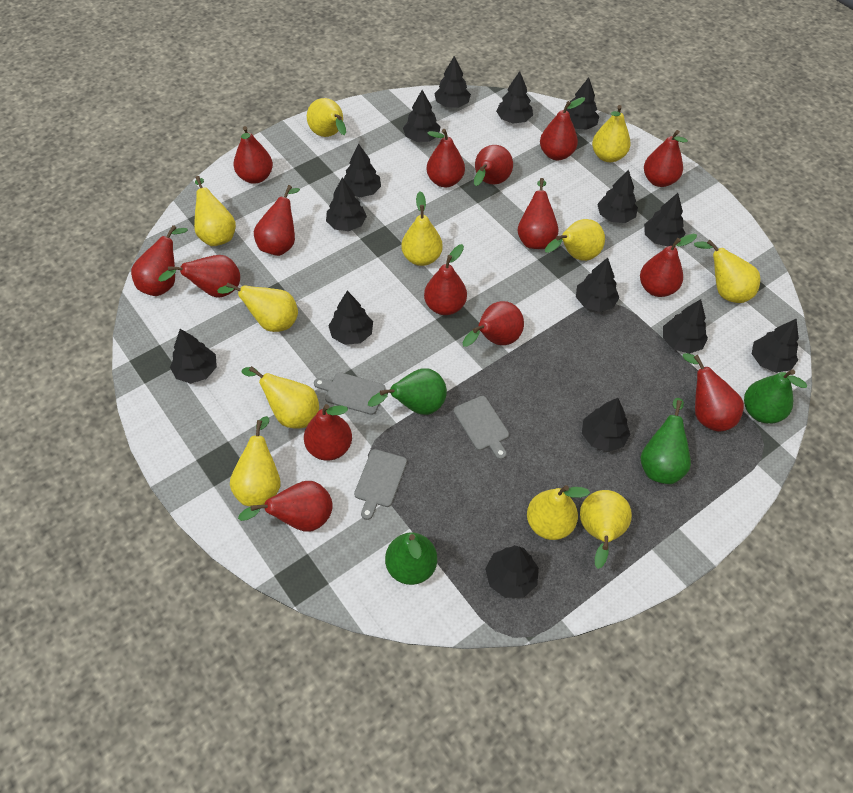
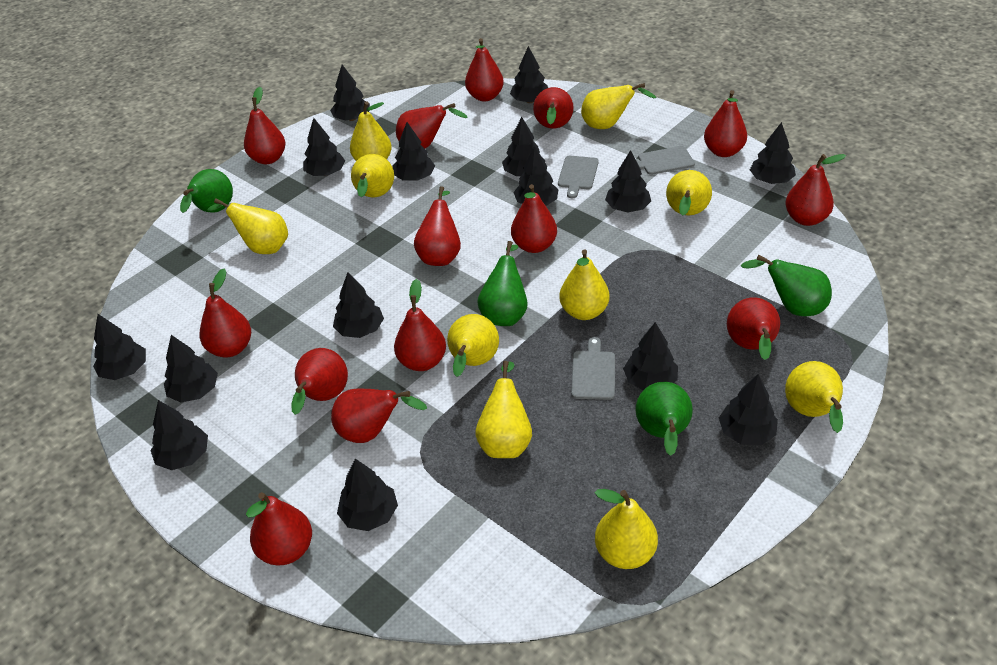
red pear: [131,225,188,296] [158,255,240,298] [234,126,273,184] [238,481,333,532] [254,185,300,256] [304,404,352,461] [424,244,467,315] [427,129,465,187] [463,301,524,347] [474,145,513,186] [517,178,558,249] [540,97,585,160] [640,234,697,297] [644,130,688,187] [682,353,744,432] = 15 -> [200,268,251,358] [244,87,286,164] [246,492,312,565] [291,348,348,415] [331,388,427,443] [394,279,446,371] [396,103,468,149] [414,186,461,266] [465,38,504,101] [511,184,557,253] [533,87,574,129] [704,90,747,157] [727,297,780,360] [785,154,846,226] = 14
yellow pear: [194,176,236,246] [217,283,298,332] [230,416,281,506] [242,366,319,428] [307,98,346,137] [401,192,443,266] [527,485,590,540] [545,219,605,261] [580,490,632,569] [592,105,631,162] [694,240,760,303] = 11 -> [208,199,288,254] [350,101,392,161] [351,154,394,197] [447,314,499,377] [475,361,532,458] [559,249,610,320] [581,83,656,129] [595,489,658,569] [666,170,712,216] [785,361,843,433] = 10

